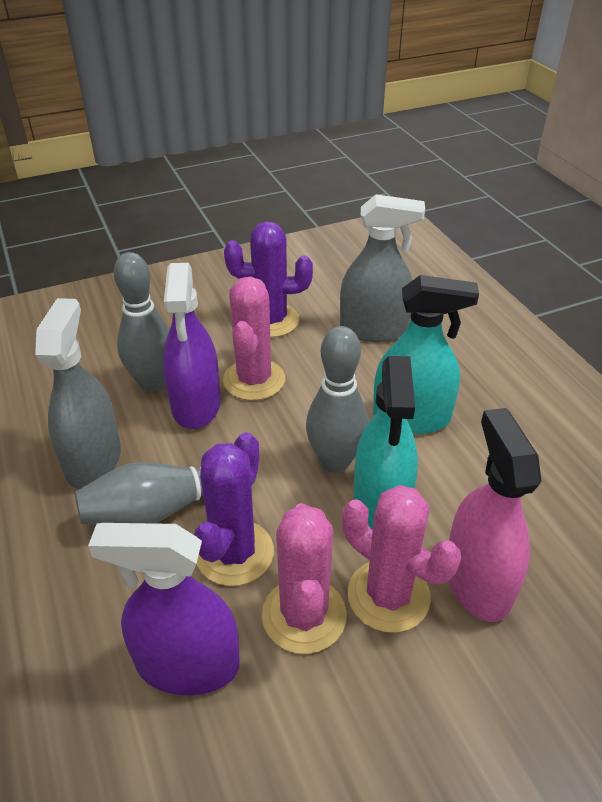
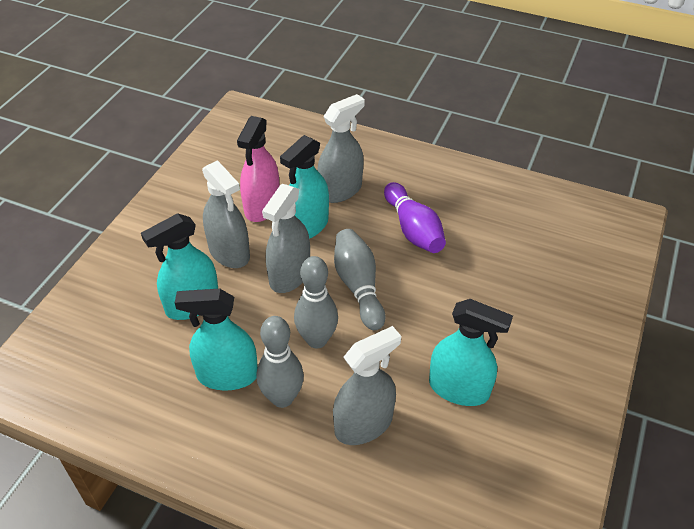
grey spray bottle: [35,298,121,489] [340,194,425,342] = 2 -> [202,160,250,268] [262,184,310,293] [317,94,365,203] [333,326,401,445] = 4
pink cactus: [223,277,285,400] [262,503,347,654] [342,485,461,633] = 3 -> none = 0
purple bowling pin: none = 0 -> [384,182,446,253] = 1
purple cactus: [194,432,274,586] [224,221,313,338] = 2 -> none = 0
purple spray bottle: [88,523,240,695] [163,263,221,429] = 2 -> none = 0
turquoise spray bottle: [353,356,418,530] [373,275,479,434] = 2 -> [141,213,218,320] [175,288,258,391] [280,135,329,239] [429,299,513,406] = 4

